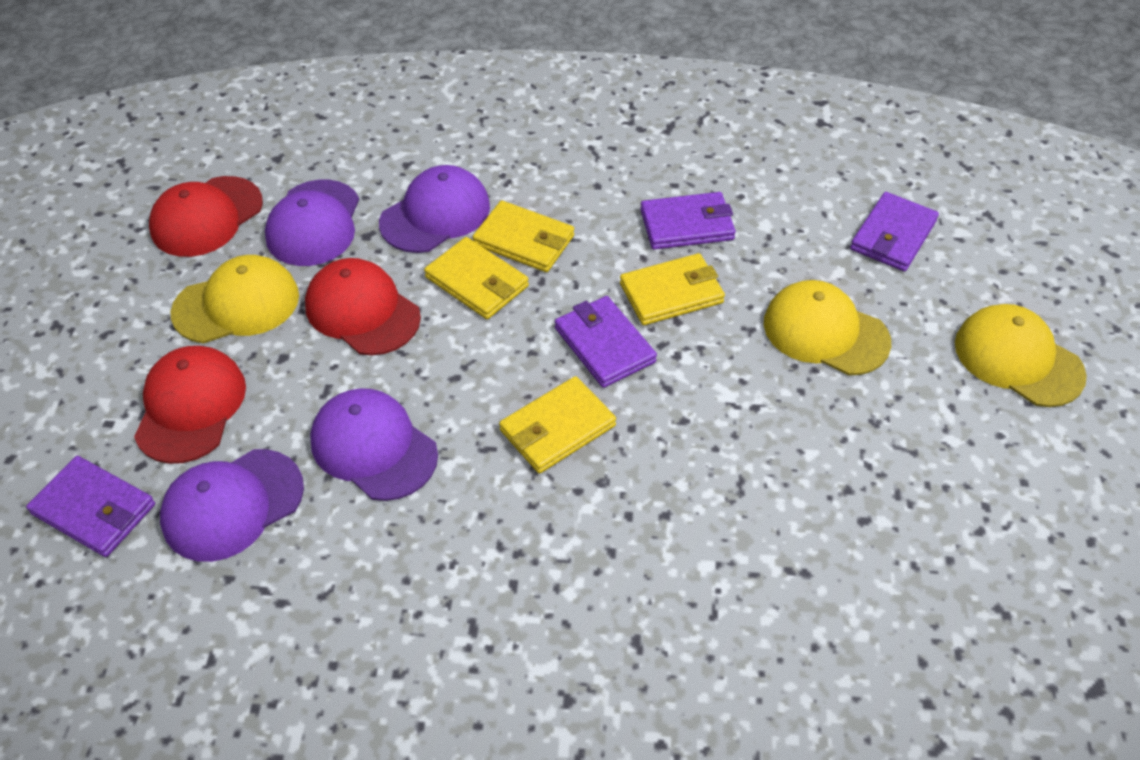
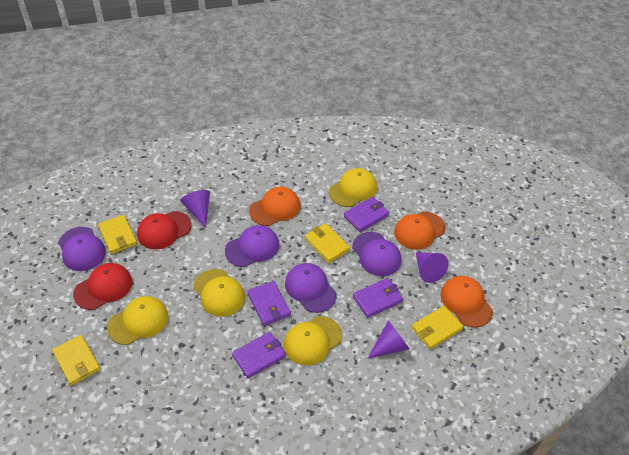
orange cap: none = 0 -> [249,187,301,226] [394,211,446,250] [441,276,493,327] = 3
purple cone: none = 0 -> [180,190,210,228] [367,320,410,359] [416,252,449,283] = 3
red cap: [134,346,246,464] [149,176,263,257] [305,258,421,355] = 3 -> [73,263,132,310] [137,211,192,250] = 2
yellow cap: [170,255,299,343] [764,280,891,376] [955,304,1087,407] = 3 -> [107,296,169,345] [193,269,245,317] [284,316,342,365] [329,168,377,207] = 4

